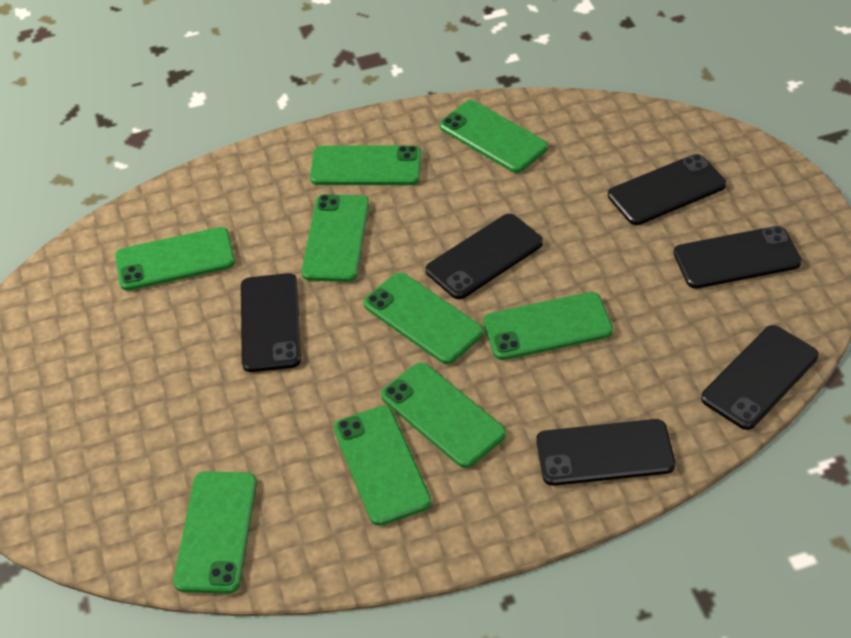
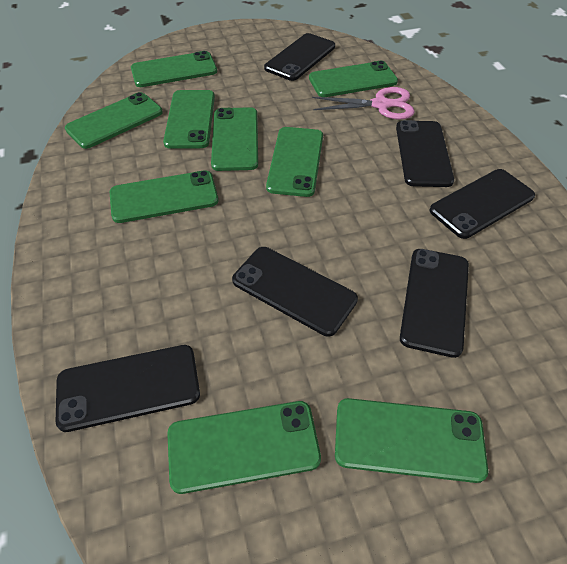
pink scissors: none = 0 -> [312,87,415,120] = 1

